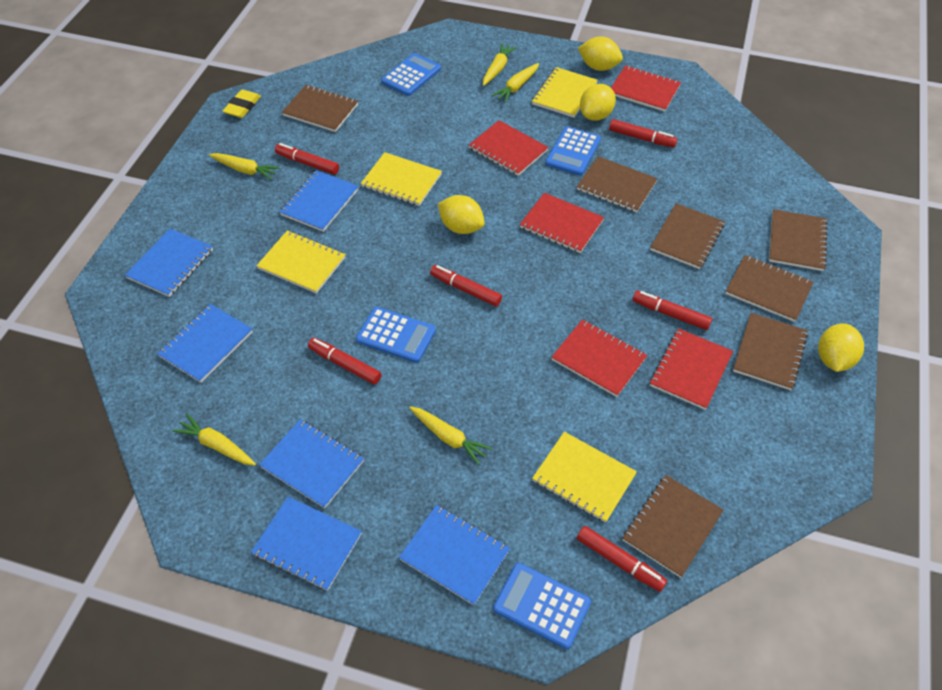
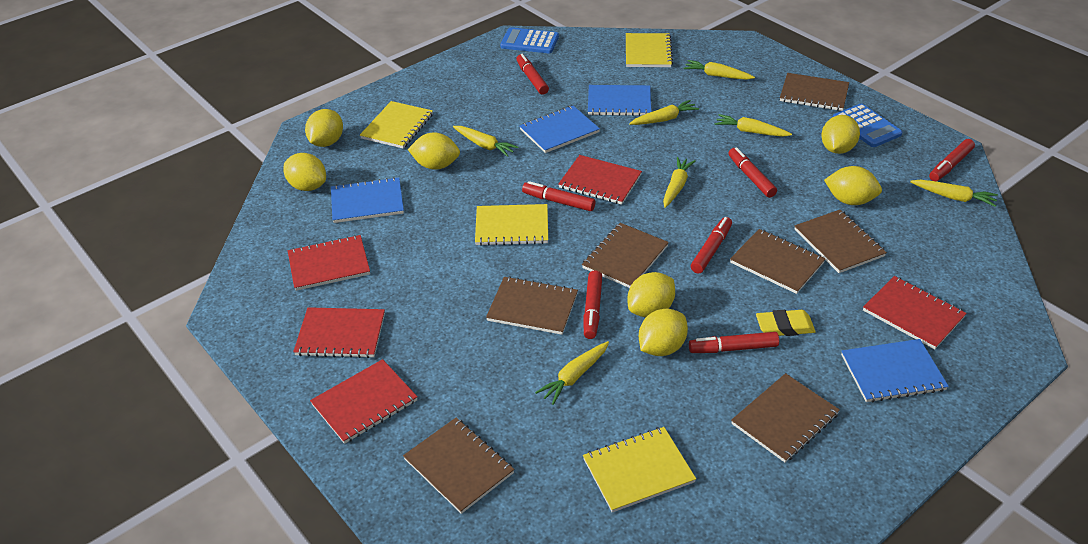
blue calculator: [356,307,436,363] [381,53,441,96] [493,563,591,649] [545,126,601,176] = 4 -> [500,27,559,53] [833,104,902,147] = 2
blue notebook: [125,229,213,297] [157,304,253,383] [251,497,362,591] [259,419,364,509] [279,170,359,232] [399,505,510,605] = 6 -> [331,177,404,223] [519,106,600,153] [588,85,651,116] [841,339,949,402] = 4
red marker: [275,143,339,175] [308,338,382,384] [430,265,502,307] [577,526,667,592] [609,119,677,148] [632,291,712,330] = 6 -> [516,54,549,95] [522,181,596,211] [583,270,602,339] [689,332,779,353] [691,217,732,274] [728,147,777,198] [929,139,975,181] = 7
yellow carrot: [173,414,256,466] [209,153,280,180] [409,406,492,465] [483,43,517,86] [492,63,539,103] = 5 -> [453,126,518,157] [535,341,609,405] [629,100,699,125] [663,157,695,208] [683,60,755,80] [715,114,792,137] [910,180,998,207] = 7
yellow lemon: [438,195,485,234] [578,37,623,71] [580,84,616,121] [818,323,864,372] = 4 -> [283,153,326,191] [305,109,343,147] [408,132,460,170] [627,272,675,317] [639,309,688,356] [821,115,860,154] [824,166,882,205] = 7

